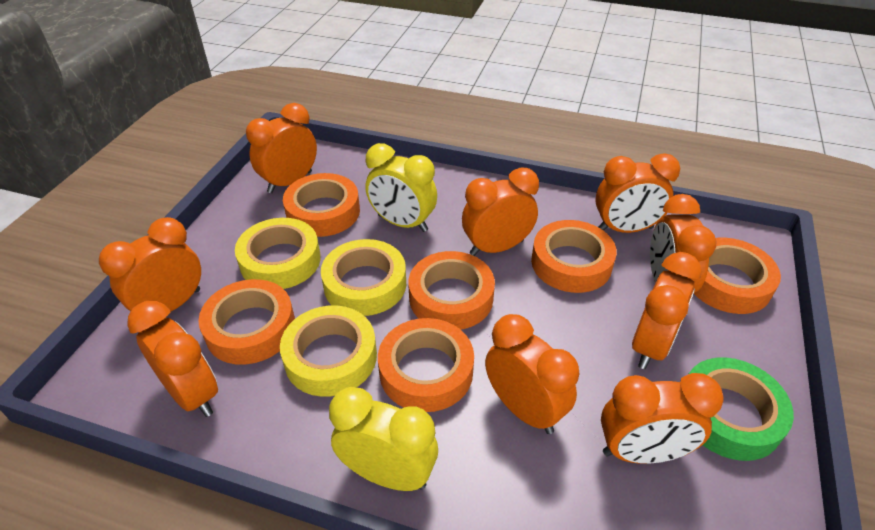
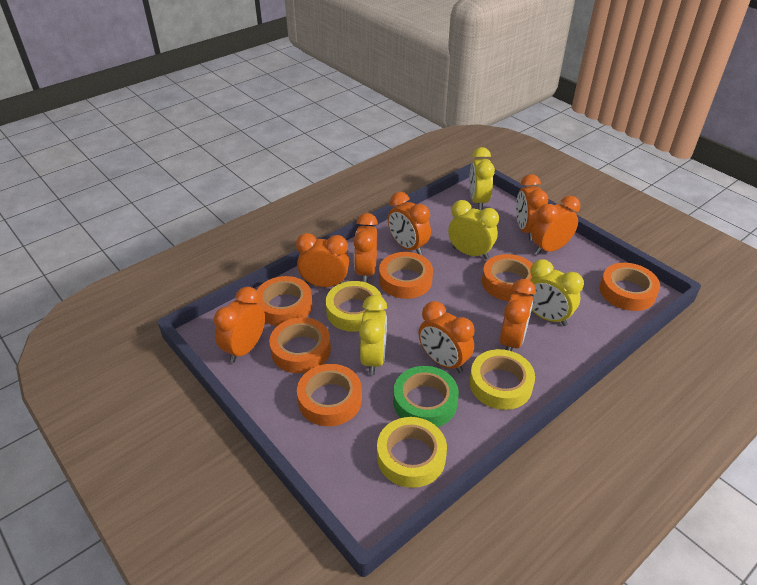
orange clock: [99,217,201,312] [127,301,218,417] [246,103,317,193] [462,167,539,256] [485,314,579,434] [595,153,680,233] [601,373,724,464] [632,252,702,369] [650,194,717,293] = 9 -> [214,287,265,363] [296,233,349,287] [353,213,378,283] [388,192,431,255] [418,301,475,373] [500,279,536,351] [516,174,548,240] [531,196,580,255] = 8
yellow clock: [329,387,438,491] [365,143,437,232] = 2 -> [359,295,387,375] [448,200,499,259] [469,147,495,210] [530,259,584,326] = 4

